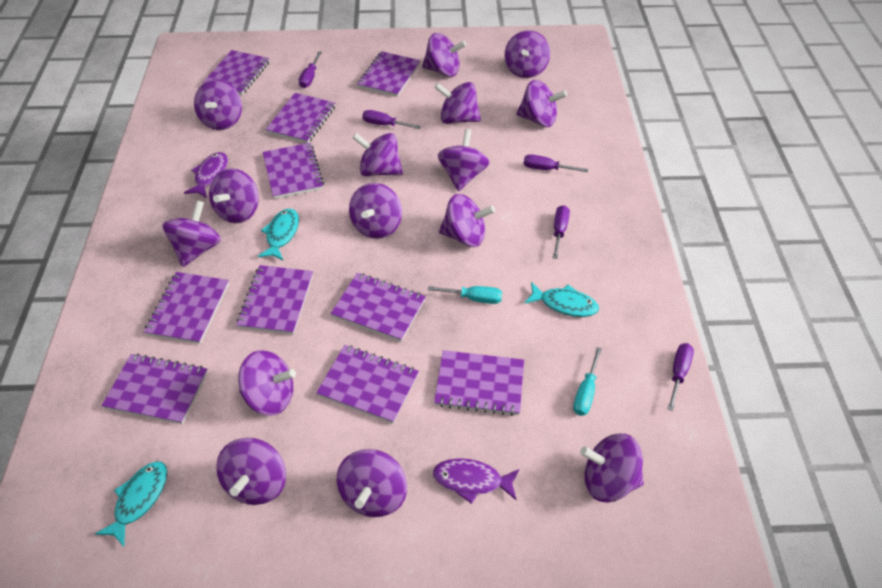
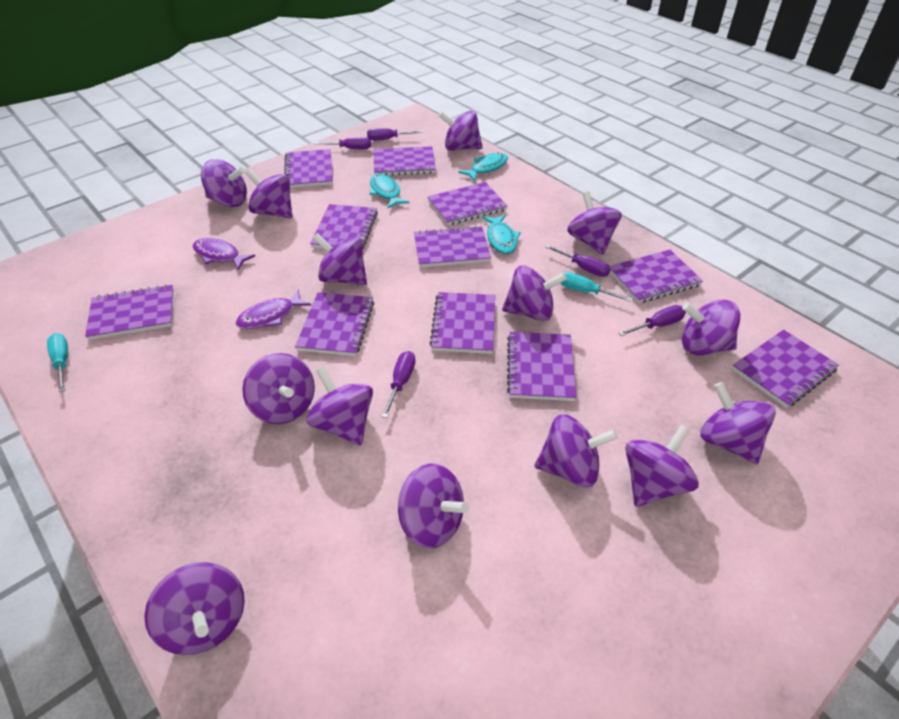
purple notebook: [102,353,208,424] [144,272,229,344] [203,50,270,95] [236,265,313,335] [263,143,324,199] [266,93,335,143] [316,345,419,424] [331,273,426,342] [357,51,421,97] [434,350,524,416] = 10 -> [85,284,174,340] [284,149,333,188] [295,292,374,356] [310,204,378,249] [373,146,436,176] [414,226,491,268] [428,182,507,225] [429,292,495,354] [507,332,576,401] [610,250,703,303] [732,330,839,408] = 11
purple spinning top: [163,200,221,267] [194,80,242,130] [209,168,259,223] [216,438,286,505] [238,350,296,416] [337,449,407,517] [349,183,402,239] [353,133,403,176] [422,33,467,77] [435,82,481,124] [438,129,489,191] [439,194,495,247] [505,30,550,78] [517,80,567,127] [580,434,644,502] = 15 -> [144,562,245,655] [201,159,247,207] [242,353,315,424] [245,169,293,218] [306,366,373,445] [313,233,367,285] [398,463,469,549] [439,111,483,151] [502,265,567,321] [535,414,618,488] [567,192,622,255] [625,425,699,507] [682,299,740,355] [700,382,776,464] = 14

